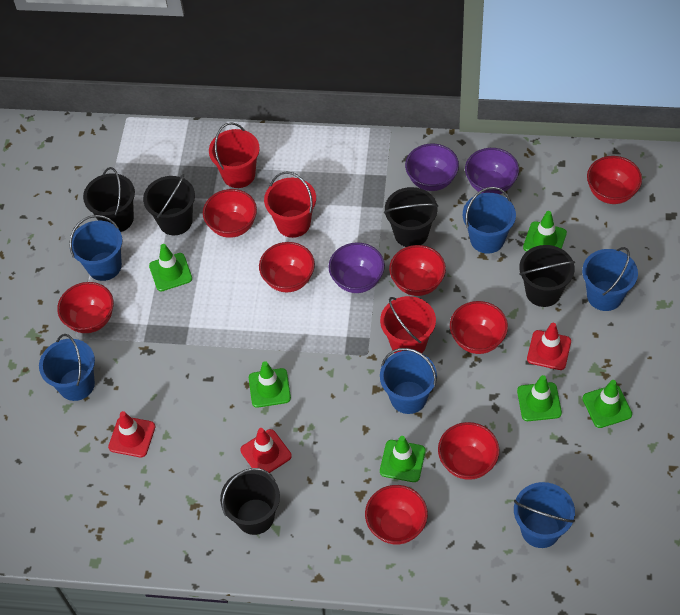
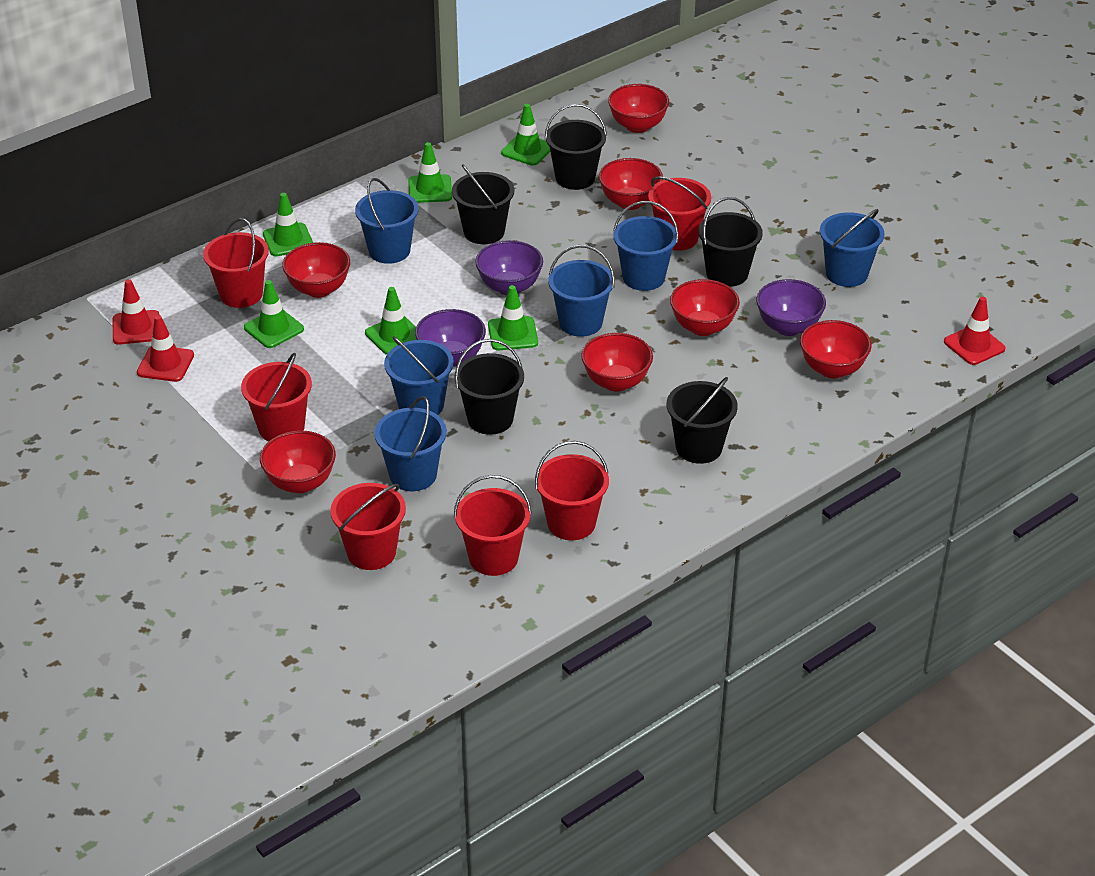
red bowl: [57,282,114,333] [203,189,257,238] [259,242,315,292] [365,485,428,544] [389,245,446,296] [438,422,499,480] [450,301,508,354] [587,156,642,204] = 8 -> [260,430,336,493] [282,242,350,298] [581,333,653,392] [599,158,663,210] [608,84,669,133] [670,279,740,336] [800,320,872,378] = 7
red bucket: [209,122,260,188] [264,171,316,238] [380,296,436,353] = 3 -> [203,218,269,308] [241,353,312,441] [330,483,406,570] [454,475,532,576] [535,441,609,540] [648,176,711,251] = 6

